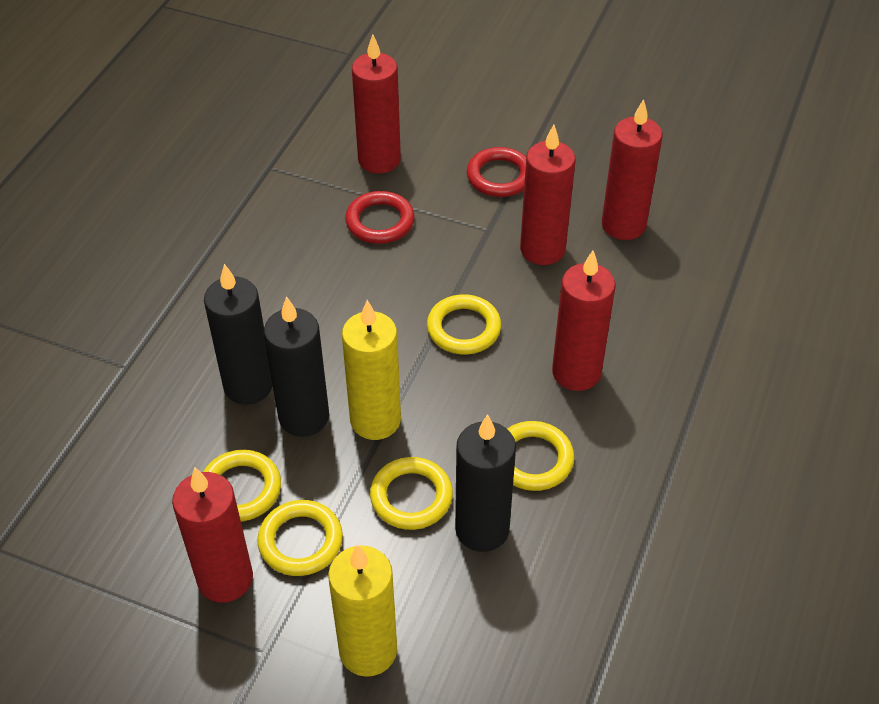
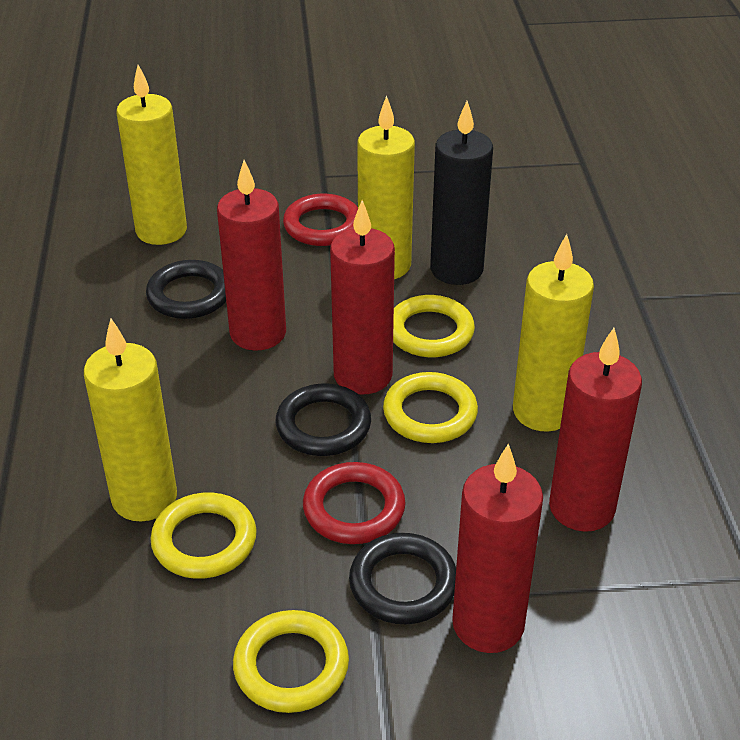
black candle: [204,264,273,405] [264,296,329,437] [455,414,516,552] = 3 -> [430,101,493,285] = 1
black ring: none = 0 -> [146,260,226,319] [275,384,371,456] [349,533,456,624] = 3
red candle: [172,467,253,603] [352,34,401,174] [520,125,576,265] [552,251,616,391] [602,99,662,240] = 5 -> [217,160,286,351] [330,200,395,394] [452,444,543,653] [549,328,642,532] = 4
yellow candle: [328,544,397,677] [342,300,401,440] = 2 -> [84,319,177,521] [117,65,187,245] [357,96,415,279] [513,234,594,432] = 4
yellow ring: [203,450,281,522] [257,500,343,576] [370,457,453,530] [427,294,501,354] [507,421,574,491] = 5 -> [151,492,257,579] [233,610,349,713] [383,372,478,443] [393,295,475,357] = 4

